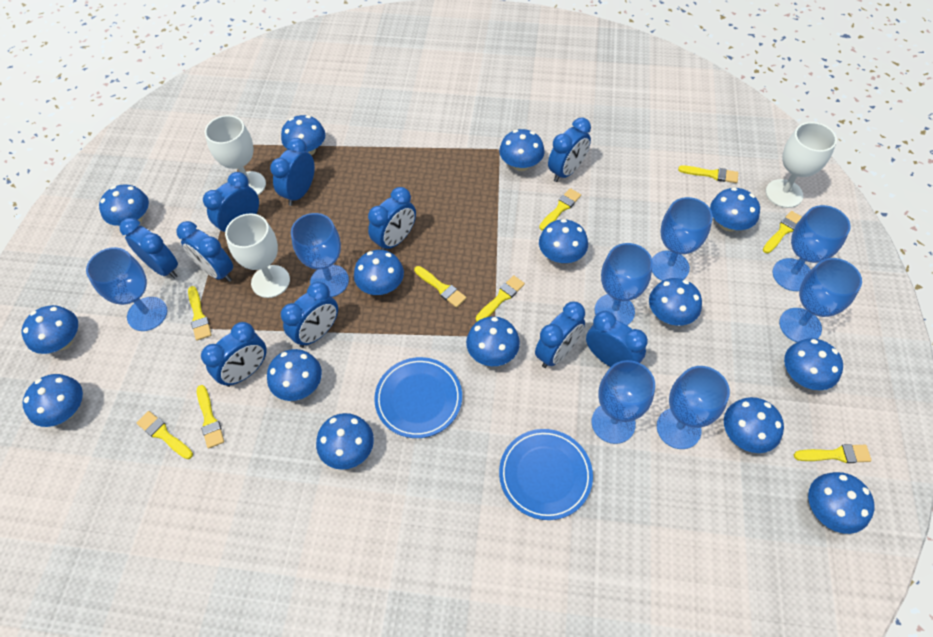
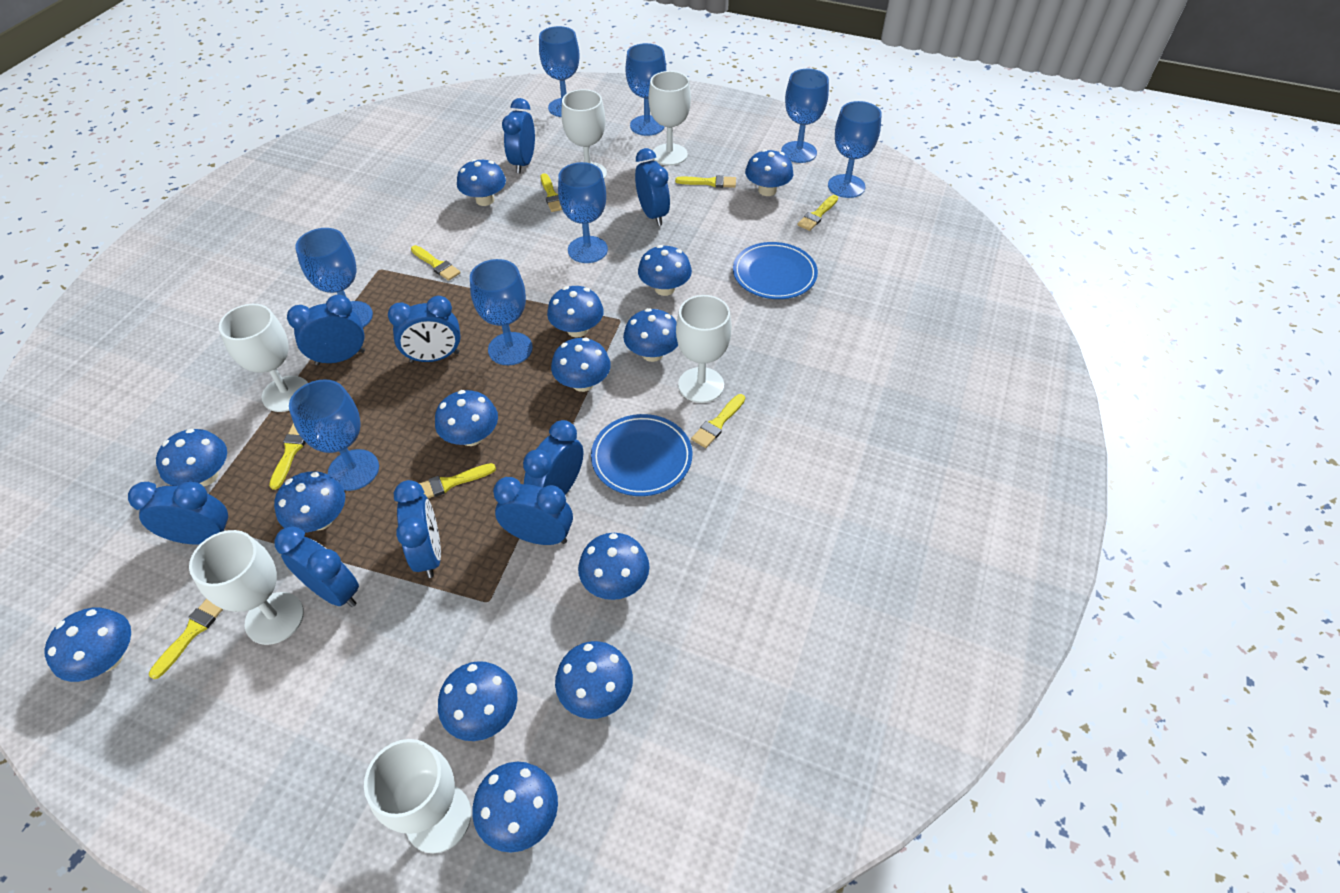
blue clock: [119,218,178,279] [176,221,233,282] [201,322,267,387] [203,172,259,232] [270,138,315,206] [281,282,338,348] [368,187,416,250] [535,301,585,368] [548,118,591,182] [586,311,648,367] = 10 -> [128,481,228,545] [274,526,359,607] [287,295,365,365] [388,296,461,363] [394,480,441,578] [493,477,573,545] [502,98,535,173] [523,420,583,495] [635,148,670,226] = 9
blue mushroom: [22,305,78,354] [23,374,83,427] [99,184,149,226] [267,349,322,401] [281,115,326,155] [316,413,374,470] [354,250,404,295] [466,316,520,366] [499,129,545,171] [539,219,588,263] [649,278,702,326] [710,187,760,231] [724,397,784,453] [784,338,843,390] [808,472,875,534] = 15 -> [44,608,131,682] [156,429,227,486] [274,471,345,533] [435,390,498,446] [438,661,518,741] [457,159,506,206] [472,762,558,852] [547,286,604,338] [551,338,611,392] [555,641,633,719] [578,533,650,600] [623,308,678,362] [638,245,692,296] [745,149,794,196] = 14
white goblet: [205,115,266,195] [225,213,290,298] [766,122,837,208] = 3 -> [189,530,304,645] [219,304,308,412] [364,739,471,853] [561,89,607,179] [649,71,691,166] [676,295,732,403] = 6
yellow brush: [137,411,193,459] [188,286,212,341] [197,385,224,449] [414,266,467,308] [476,275,525,321] [539,188,581,231] [678,165,738,183] [763,211,802,253] [794,444,872,463] = 9 -> [149,599,223,679] [269,423,305,490] [411,245,461,281] [419,463,496,498] [541,173,562,212] [675,175,736,188] [691,394,745,448] [797,195,838,231] = 8

